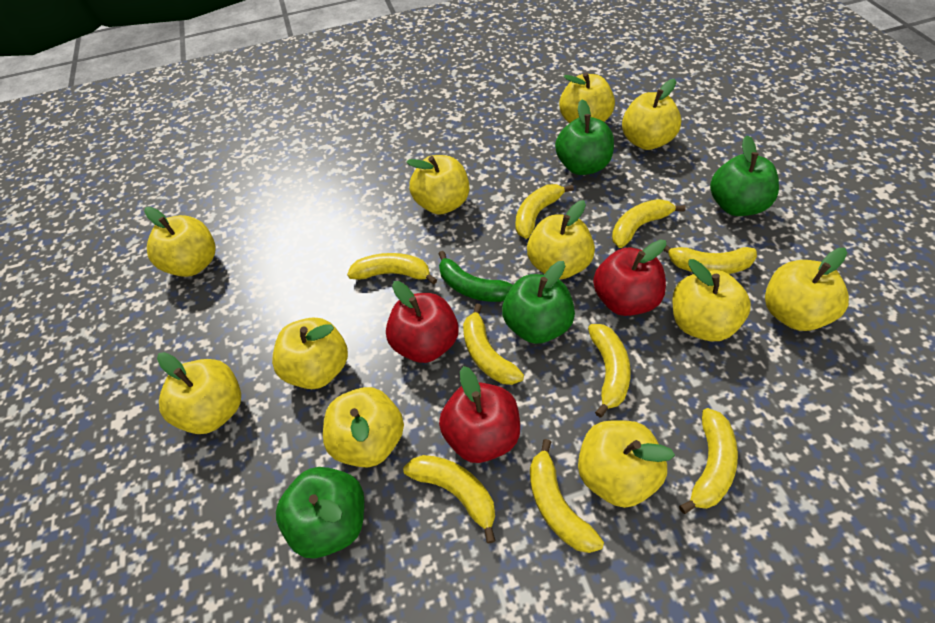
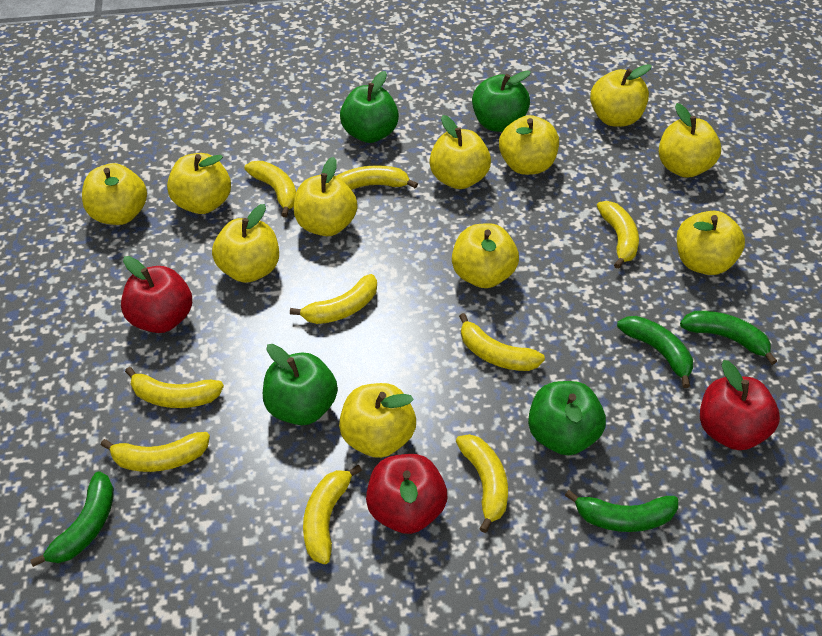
green banana: [439,251,513,302] = 1 -> [30,471,114,567] [565,490,678,532] [617,316,693,388] [680,311,777,365] = 4

